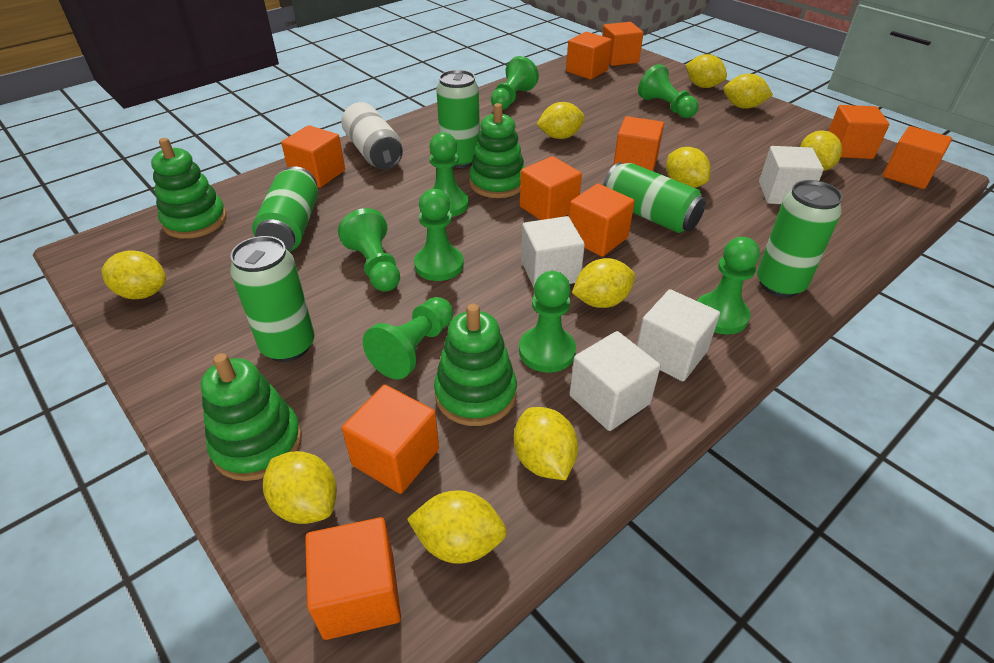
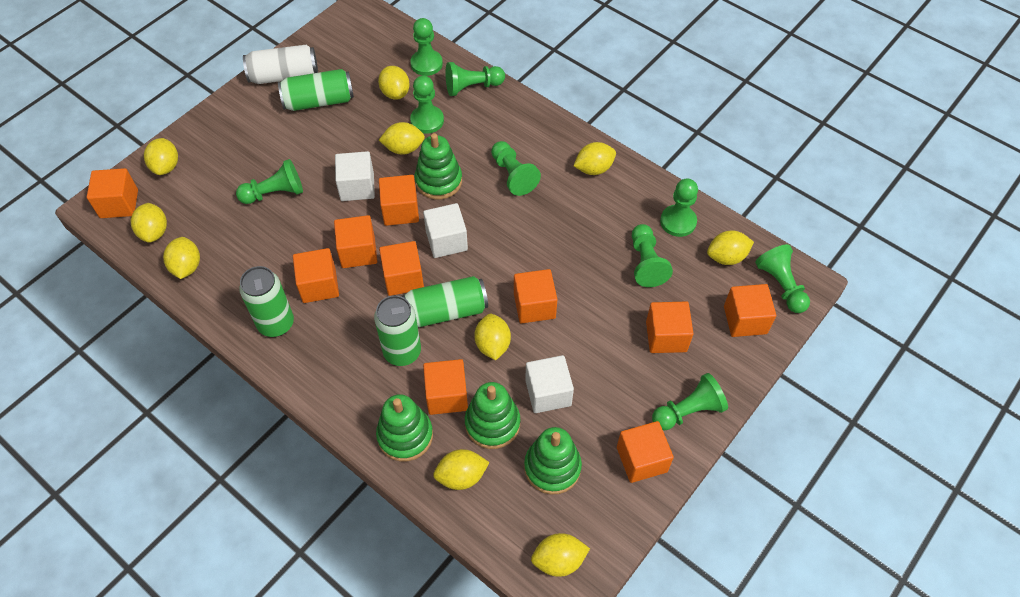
green can: [230,236,314,362] [252,166,318,251] [436,70,480,168] [603,162,706,233] [757,180,843,298] = 5 -> [239,266,294,337] [278,69,354,111] [374,295,421,366] [401,276,488,327] = 4
green pawn: [338,208,400,292] [363,297,453,379] [414,189,464,281] [429,132,469,217] [491,56,539,110] [519,271,576,373] [638,64,699,118] [697,237,760,334] = 8 -> [236,159,303,204] [410,18,443,76] [410,75,444,134] [445,62,505,96] [491,141,541,196] [632,224,673,287] [652,373,728,431] [660,179,698,237] [755,244,810,313] = 9
white cube: [521,216,585,288] [569,331,661,431] [637,289,720,382] [759,146,824,204] = 4 -> [335,151,375,201] [423,203,468,258] [525,355,574,413] = 3

